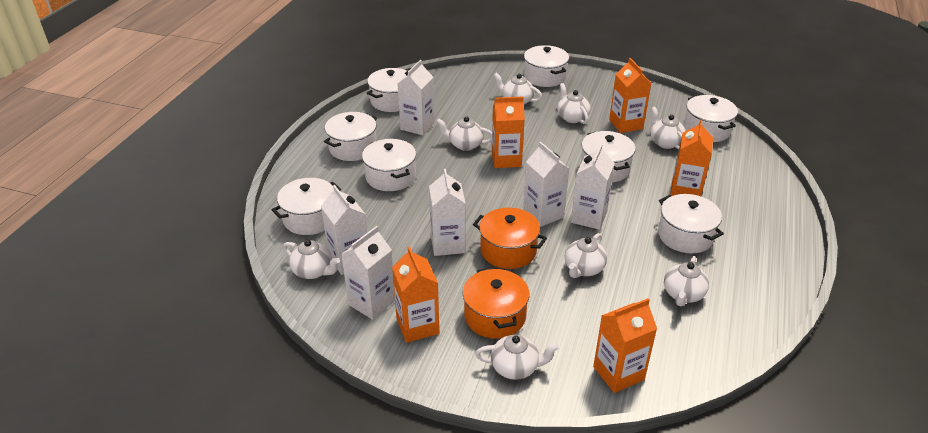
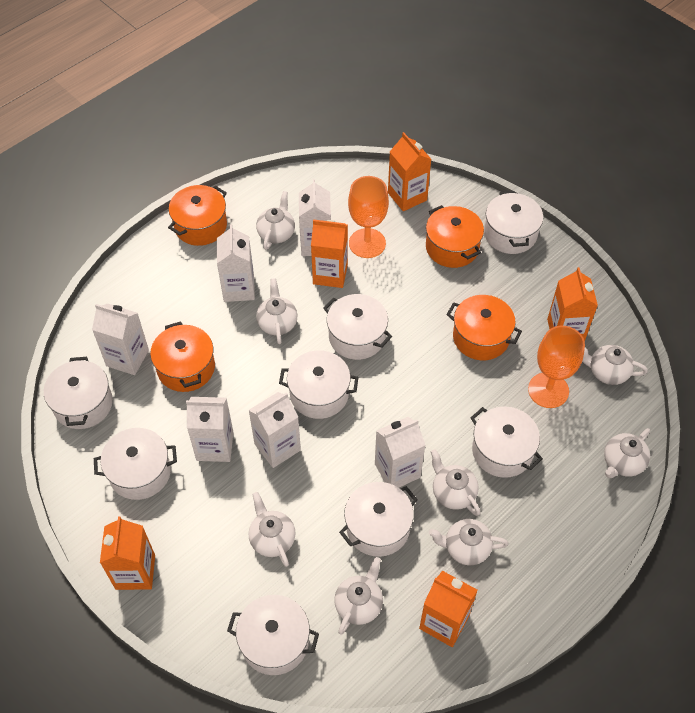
orange goblet: none = 0 -> [348,176,389,258] [528,326,585,408] = 2
orange pot: [463,267,530,339] [473,208,547,269] = 2 -> [150,321,215,392] [168,185,227,246] [426,205,484,268] [446,295,522,360] = 4

